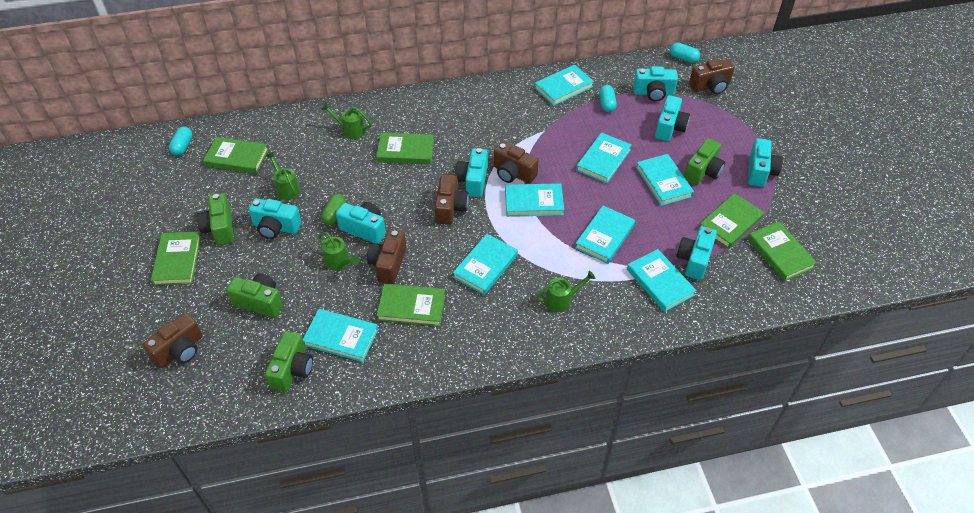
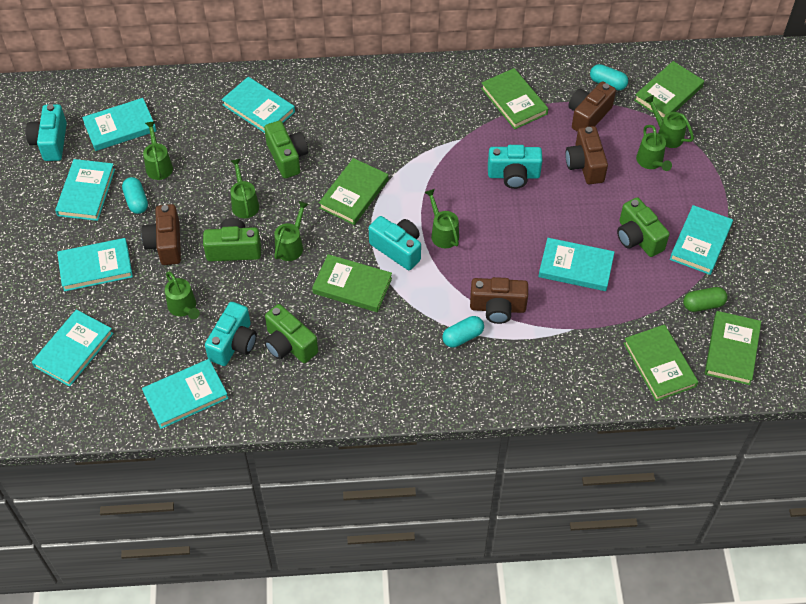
brown camera: [143,313,203,368] [367,230,406,284] [434,174,469,225] [494,142,539,184] [689,59,734,94] = 5 -> [141,204,181,265] [470,277,528,324] [565,126,608,184] [568,81,616,132] = 4
green watering can: [266,152,300,200] [319,232,359,270] [321,103,372,139] [536,271,595,312] = 4 -> [143,121,173,180] [165,271,200,319] [230,159,259,218] [274,201,309,261] [424,189,459,248] [636,125,672,171] [644,95,694,148] = 7
turquoise camera: [249,198,301,239] [336,202,386,244] [455,148,488,197] [633,66,678,102] [655,95,690,141] [676,226,717,280] [748,138,783,187] = 7 -> [26,104,67,161] [205,302,257,366] [369,216,421,270] [488,145,543,189] = 4

